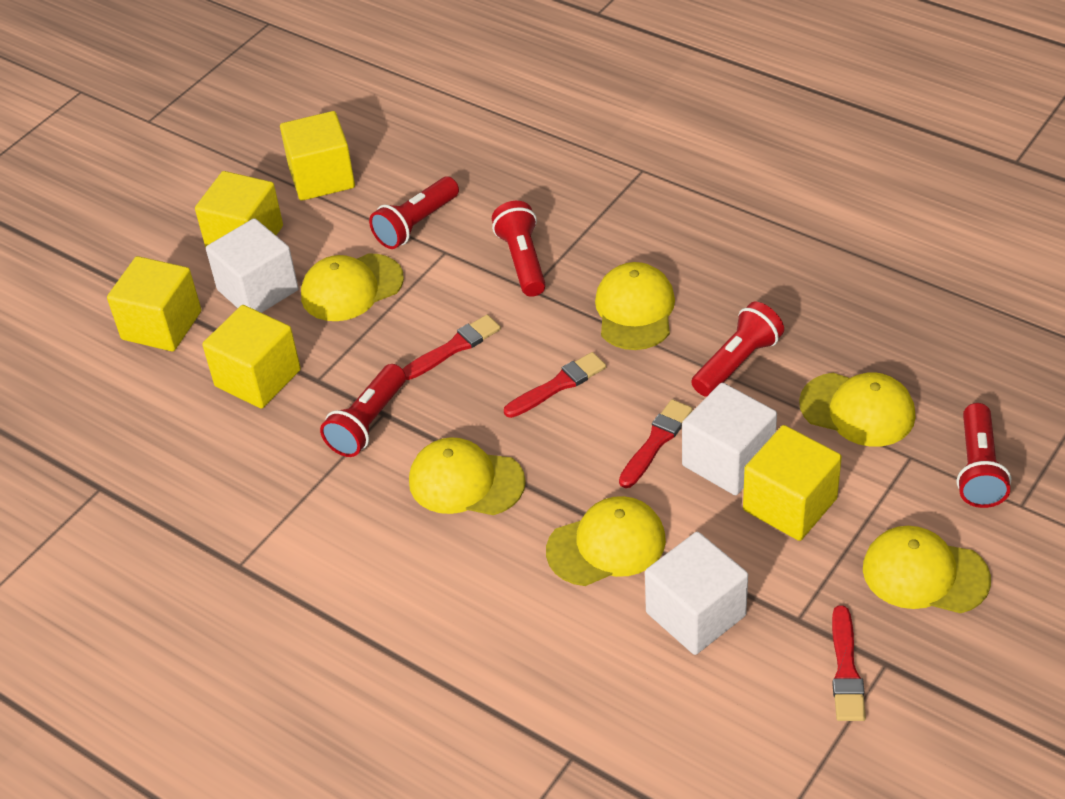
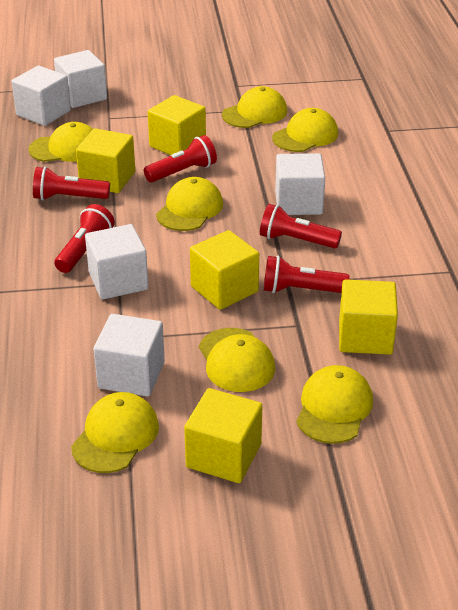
red brush: [403,315,501,380] [504,352,606,418] [619,399,693,488] [832,605,866,721] = 4 -> none = 0
white cube: [206,218,299,313] [645,532,748,655] [682,383,777,495] = 3 -> [12,66,71,126] [54,50,107,108] [85,224,148,300] [94,314,165,397] [275,153,325,215] = 5
yellow cap: [301,253,404,321] [409,437,526,515] [546,496,666,586] [595,262,675,350] [799,372,916,447] [863,526,991,613] = 6 -> [28,122,93,162] [71,392,159,473] [156,177,223,231] [199,328,275,392] [222,86,287,128] [272,108,338,152] [296,365,373,444] = 7

